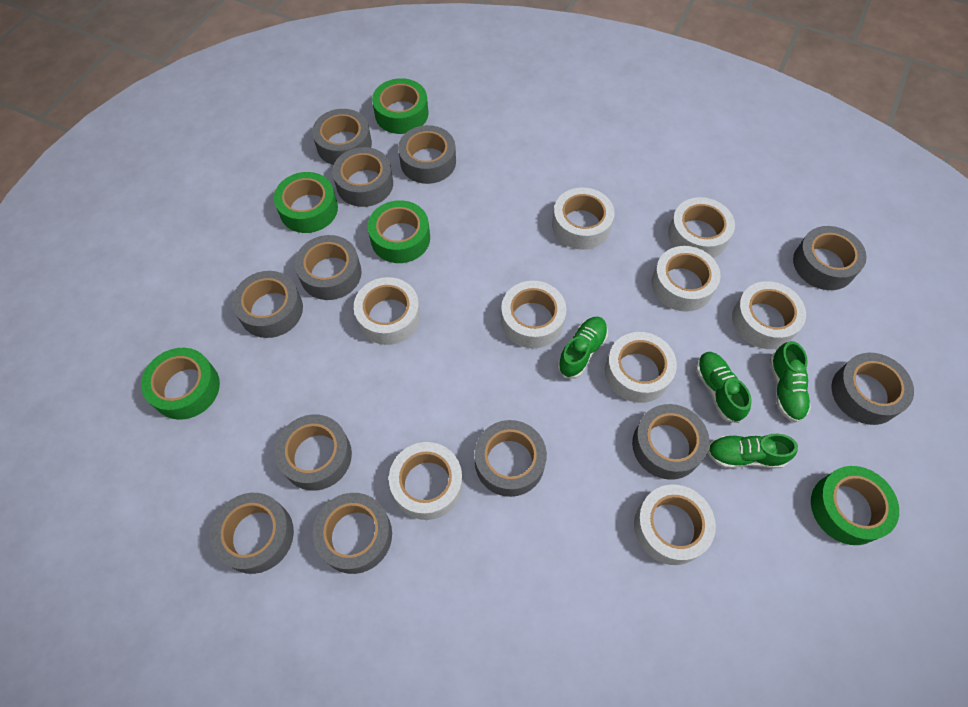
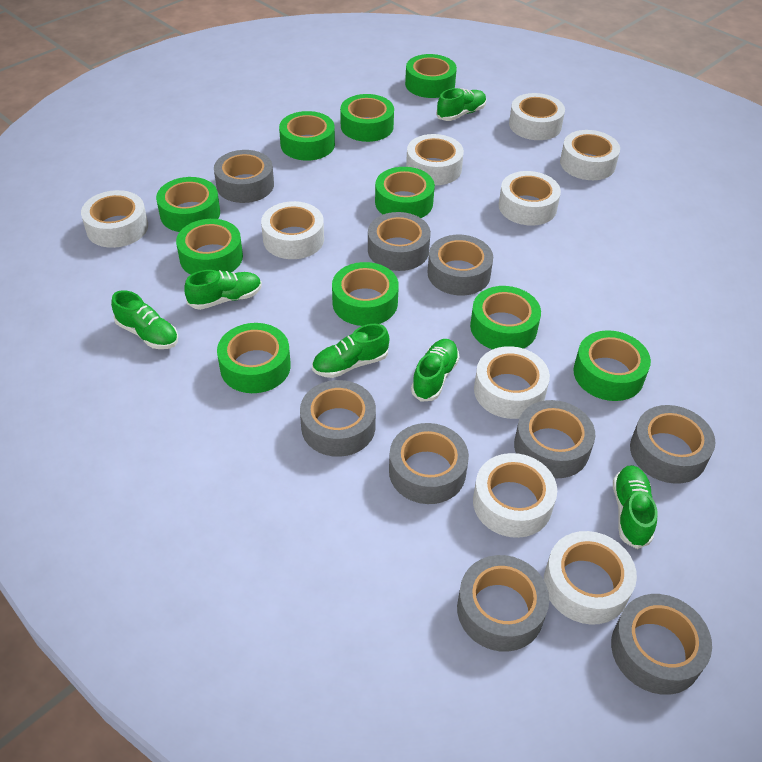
green shoe: [557,317,608,379] [696,352,752,423] [708,434,798,468] [769,341,811,423] = 4 -> [111,290,178,349] [184,270,262,310] [312,324,389,378] [411,339,459,402] [436,88,487,121] [613,465,657,549] = 6
green tape: [141,348,220,420] [274,172,338,233] [368,200,430,263] [372,78,429,134] [811,466,899,545] = 5 -> [156,177,220,232] [176,219,243,275] [217,323,291,393] [279,111,335,161] [332,262,399,326] [340,94,394,142] [375,167,435,218] [405,54,457,98] [470,286,541,349] [573,330,651,401] = 10
grey tape: [210,493,294,574] [232,271,303,338] [275,414,352,491] [295,235,362,300] [312,109,372,165] [313,493,392,574] [332,147,393,207] [398,125,456,184] [475,420,547,497] [632,404,709,480] [793,226,867,290] [831,353,914,425] = 12 -> [214,150,274,203] [300,380,376,457] [368,212,431,271] [389,423,469,504] [428,235,493,295] [457,555,549,652] [514,400,595,478] [611,594,712,695] [630,405,716,484] = 9

